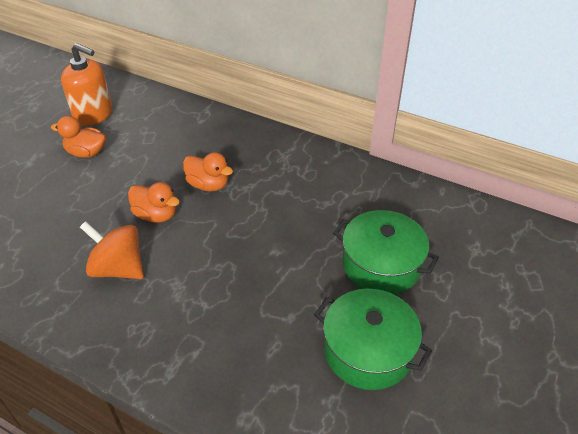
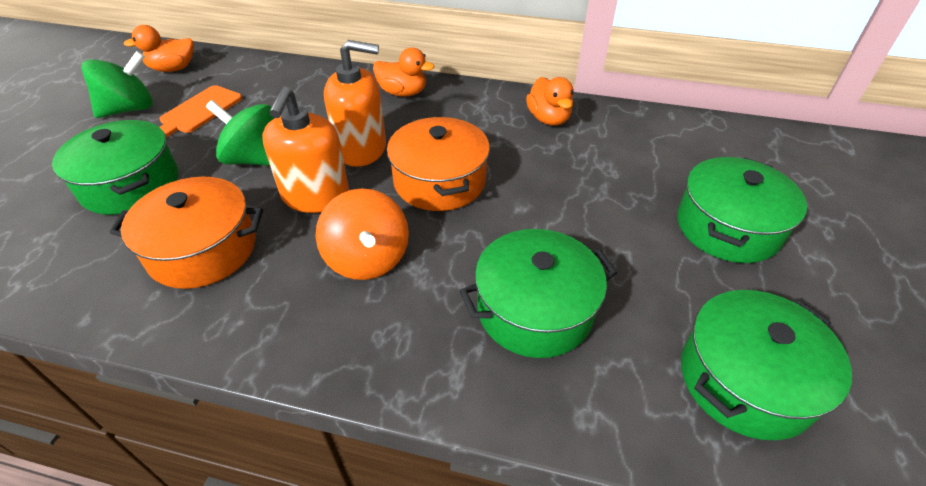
green pot: [314,289,432,390] [333,210,439,295] = 2 -> [52,120,178,215] [460,229,617,358] [677,157,807,263] [681,290,852,440] = 4
green spinning top: none = 0 -> [81,51,153,118] [206,100,275,166] = 2
orange cutting board: none = 0 -> [159,85,242,138] = 1
orange pot: none = 0 -> [110,177,263,289] [387,116,490,211] = 2
orange soap dispenser: [61,43,112,126] = 1 -> [262,86,349,213] [324,40,386,167] = 2

